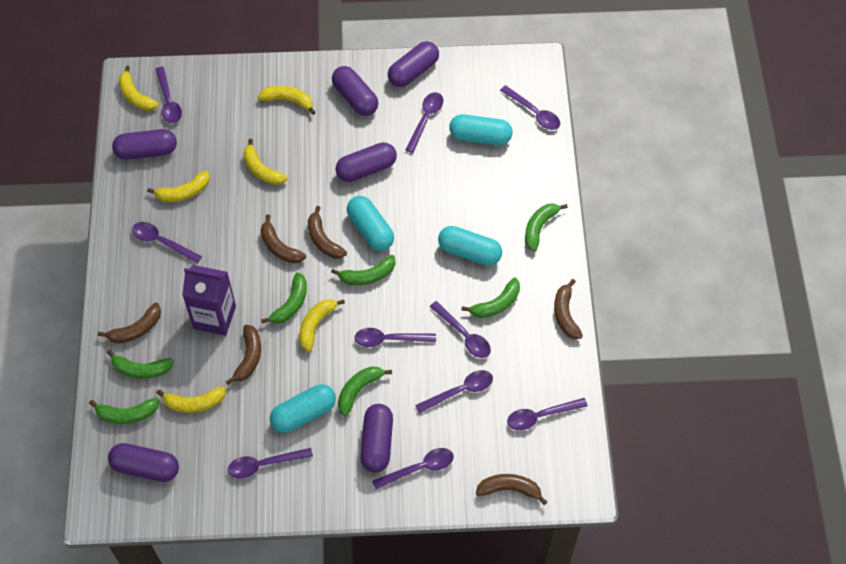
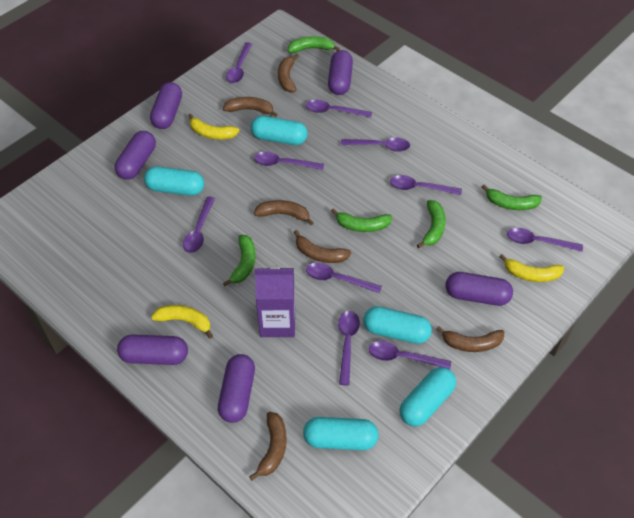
green banana: [89,398,159,424] [107,349,174,379] [261,272,307,324] [331,255,396,285] [338,366,392,417] [461,278,520,318] [525,203,568,252] = 7 -> [223,235,256,286] [288,36,340,53] [331,208,392,232] [417,200,446,248] [482,185,542,210] = 5
turquoise capsule: [270,384,336,433] [347,196,394,251] [438,226,502,266] [449,114,512,145] = 4 -> [144,166,204,196] [250,116,308,145] [303,417,379,450] [363,306,432,344] [400,367,456,426] = 5
yellow banana: [119,66,159,111] [147,170,210,202] [156,386,226,413] [243,139,288,185] [258,86,316,115] [299,299,345,352] = 6 -> [151,305,213,339] [188,114,239,140] [499,254,564,282] = 3

